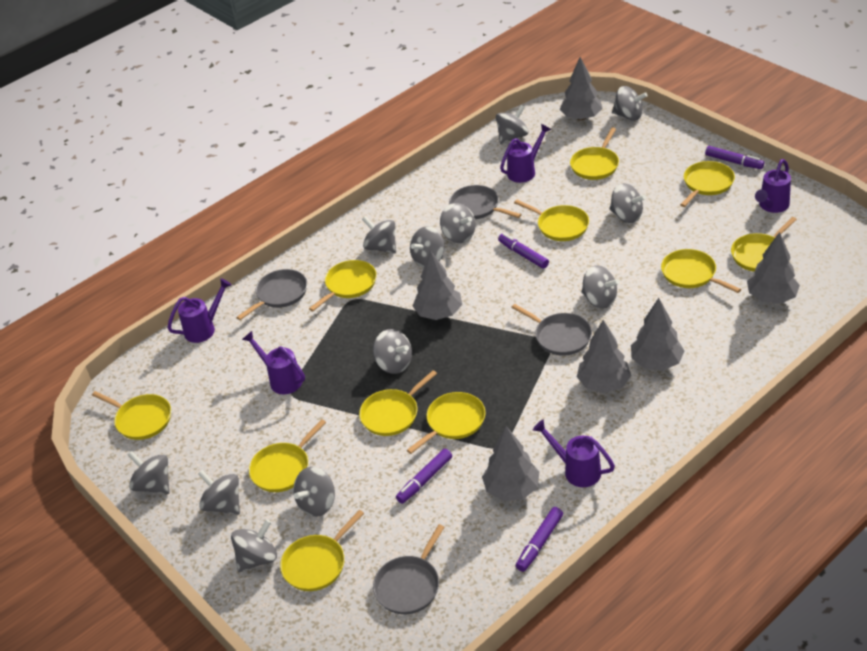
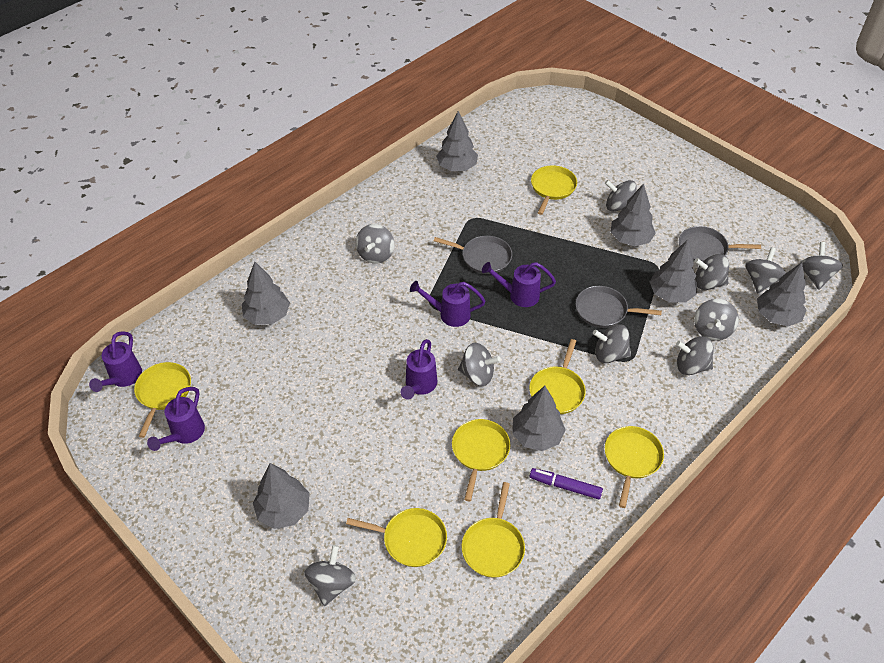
grey pan: [236,269,307,320] [373,524,445,614] [449,185,521,219] [511,304,592,356] = 4 -> [434,236,512,274] [575,286,662,328] [679,226,761,262] = 3
grey spinning top: [128,451,170,494] [198,470,240,515] [231,519,277,572] [293,467,335,517] [362,216,396,254] [373,329,412,374] [410,226,444,268] [440,203,476,243] [496,105,528,144] [581,265,620,308] [609,183,646,223] [612,86,648,121] = 12 -> [304,545,356,606] [356,224,394,264] [458,343,501,386] [593,324,631,363] [605,180,637,211] [676,336,714,375] [694,254,729,290] [694,299,739,341] [745,247,786,293] [799,242,843,290] = 10
grey tree: [413,250,462,320] [482,426,539,501] [560,57,603,121] [577,320,631,393] [631,298,685,370] [747,232,800,304] = 6 -> [242,262,290,325] [253,463,310,529] [436,111,478,171] [512,386,566,451] [610,183,656,246] [650,240,697,303] [757,262,806,326] = 7
purple marker: [396,448,452,504] [498,233,549,269] [516,507,563,572] [705,146,764,169] = 4 -> [530,468,603,500] = 1
yellow pan: [92,391,171,440] [249,419,326,492] [280,510,364,591] [309,260,377,311] [359,370,437,436] [407,392,486,454] [514,200,589,241] [570,128,619,180] [661,249,741,293] [680,161,735,207] [731,217,797,272] = 11 -> [134,362,191,438] [346,508,447,567] [452,419,510,501] [462,482,525,578] [529,339,586,414] [531,165,577,215] [605,426,664,508] = 7

